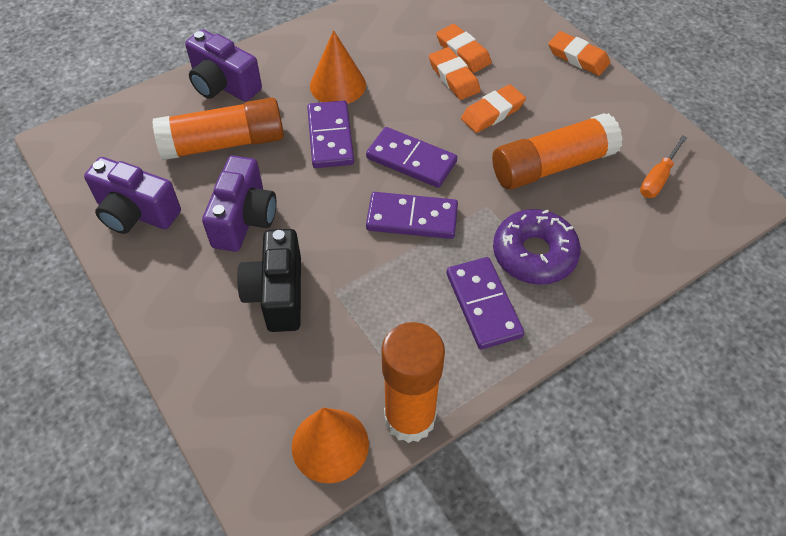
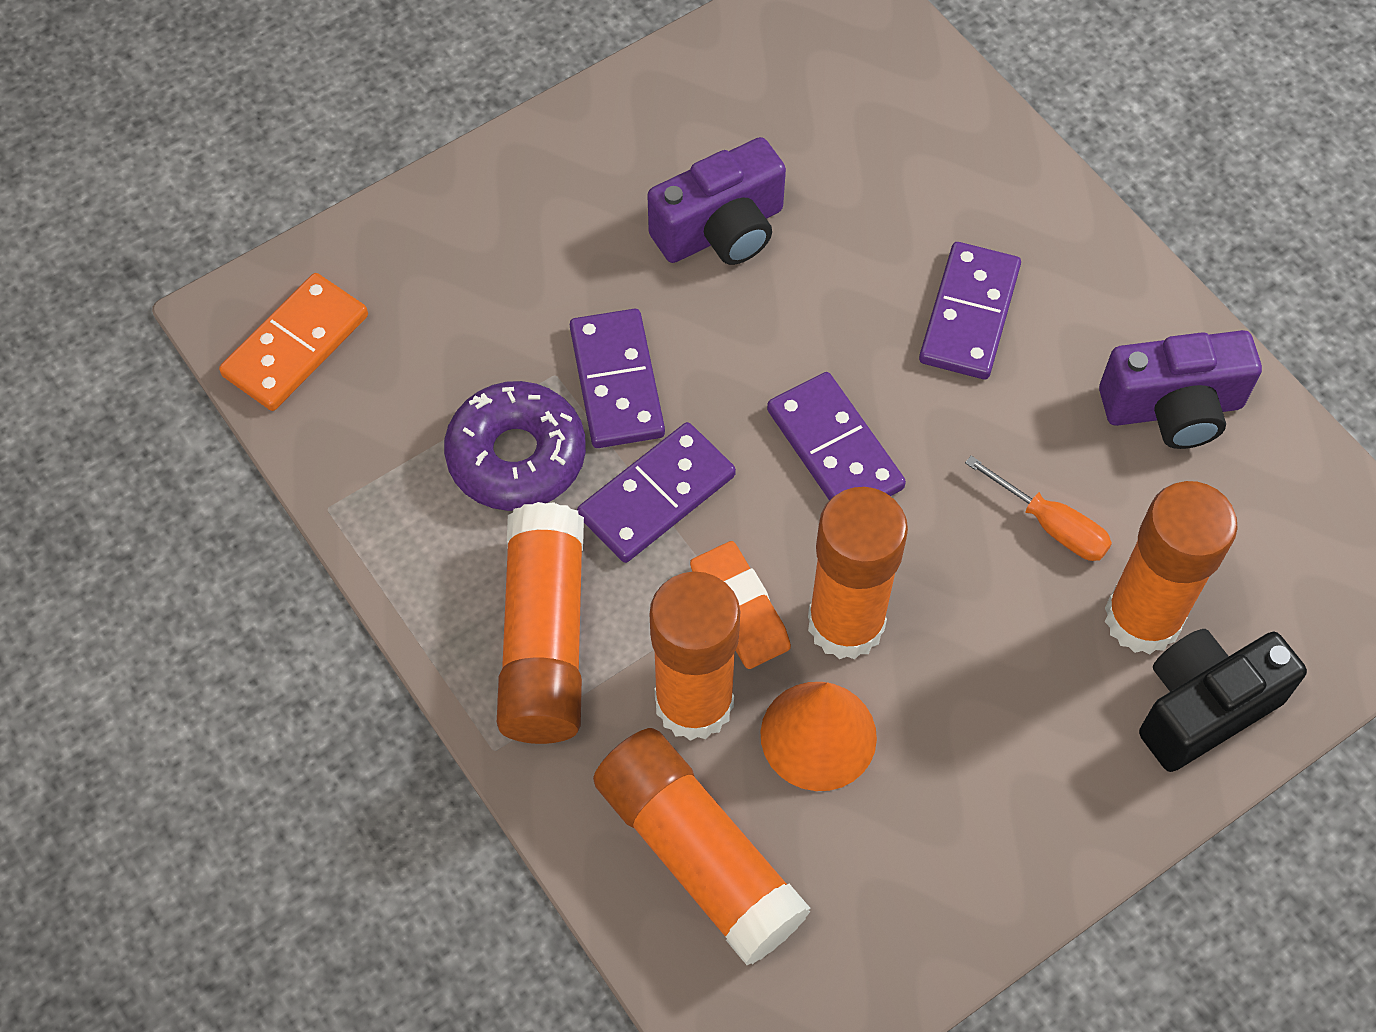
orange cone: [292,407,369,483] [310,30,366,104] = 2 -> [760,682,877,791] = 1
orange domino: none = 0 -> [219,273,368,411] = 1
orange eraser: [429,47,481,100] [436,24,492,73] [461,84,526,133] [548,31,610,76] = 4 -> [690,541,791,669] = 1
orange glue stick: [152,98,284,160] [381,322,445,443] [492,113,623,190] = 3 -> [497,502,584,744] [593,728,810,965] [650,571,740,741] [808,487,908,659] [1105,481,1238,654] = 5
purple camera: [84,157,181,234] [185,29,262,102] [202,155,277,252] = 3 -> [647,137,786,265] [1099,330,1262,449] = 2

